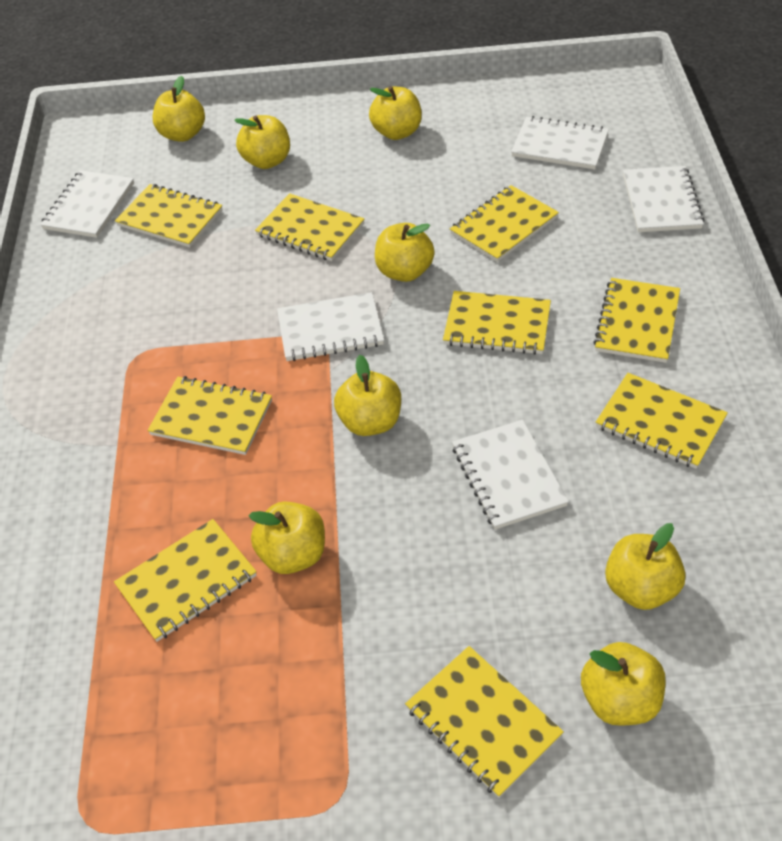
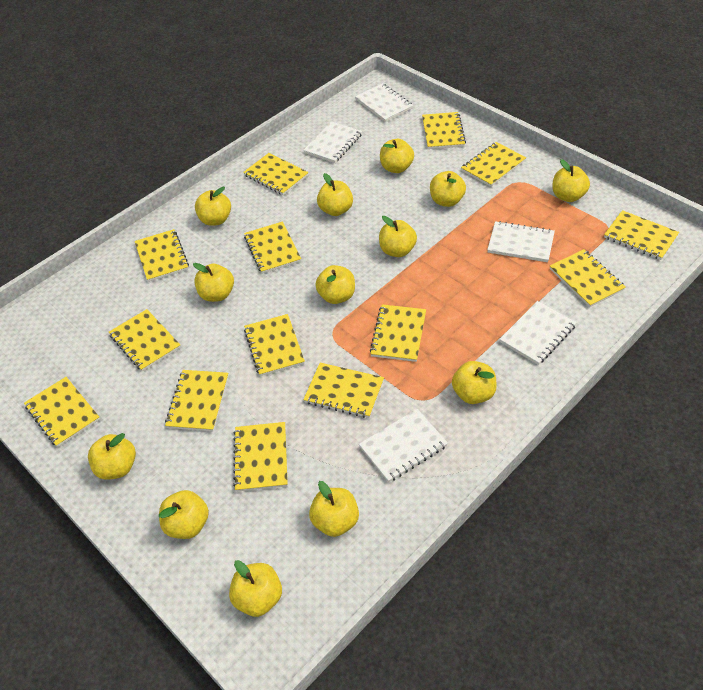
yellow apple: [153,76,205,142] [234,115,290,169] [249,501,325,574] [334,355,401,436] [369,86,422,140] [375,223,435,282] [581,642,666,726] [605,523,685,610] = 8 -> [88,433,136,480] [159,490,209,539] [193,263,234,302] [195,187,231,226] [229,560,282,617] [309,481,359,537] [315,265,355,304] [317,173,353,216] [379,216,417,257] [380,139,414,173] [430,171,466,207] [452,361,497,404] [552,159,590,202] = 13
yellow notebook: [114,519,257,642] [115,184,222,248] [147,376,272,455] [255,193,364,261] [405,646,564,798] [443,291,551,355] [450,185,559,262] [594,278,680,363] [596,373,728,469] = 9 -> [24,377,100,447] [109,309,181,372] [135,229,189,282] [165,370,228,431] [233,422,288,492] [243,153,309,195] [244,221,301,274] [244,314,305,376] [303,363,384,418] [370,304,426,362] [422,112,466,149] [461,142,526,187] [550,249,626,307] [604,210,679,260] = 14

